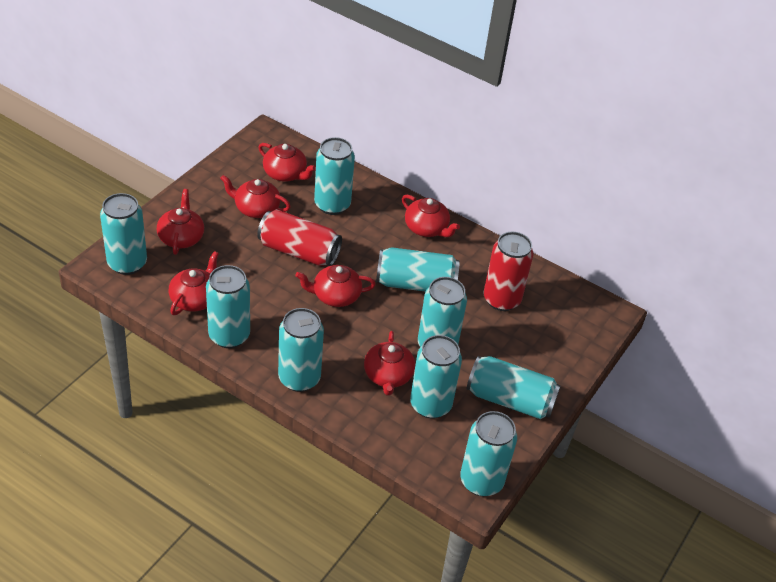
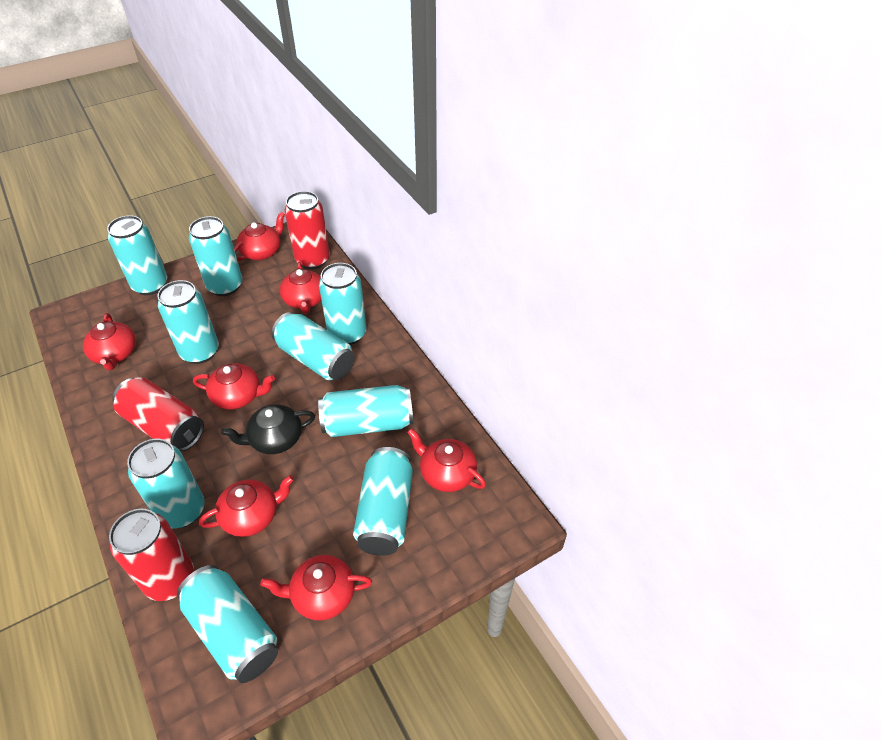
black teapot: none = 0 -> [221,404,315,454] = 1
red can: [257,209,342,266] [484,232,533,311] = 2 -> [109,509,194,601] [112,377,204,451] [285,191,330,269] = 3

